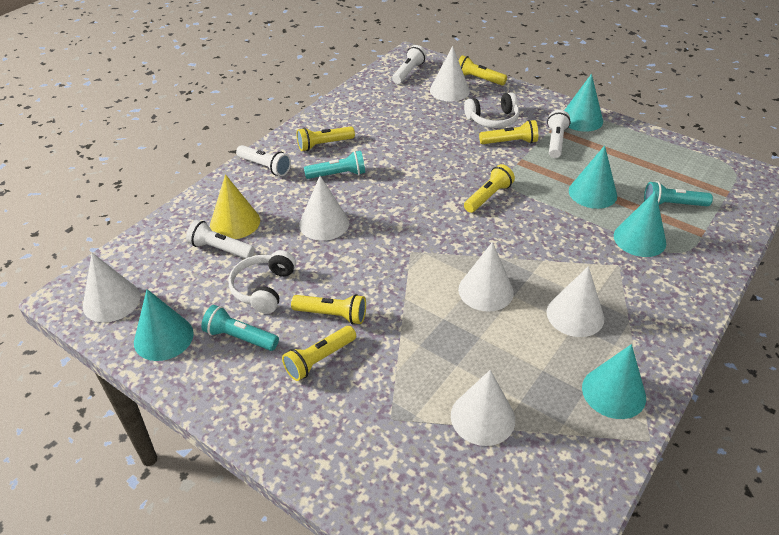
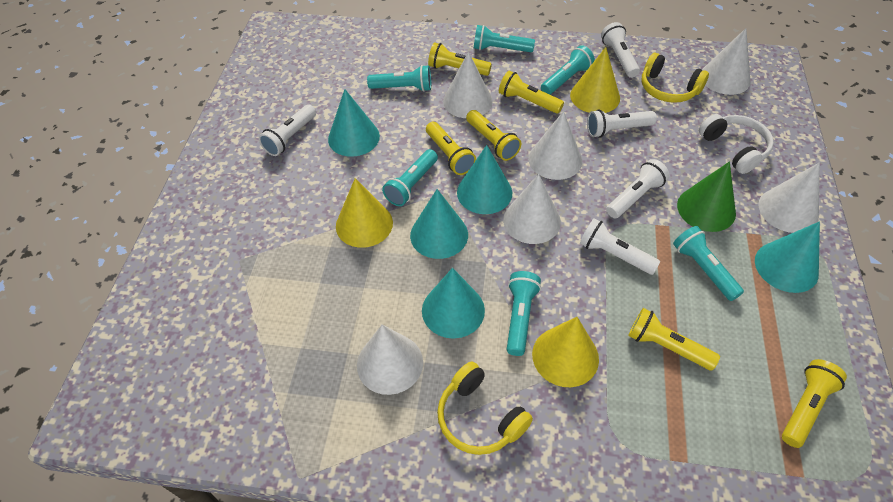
green cone: none = 0 -> [677,161,736,232] = 1
turquoise flashlight: [201,305,279,351] [304,151,365,179] [644,181,713,206] = 3 -> [367,65,431,92] [382,149,438,206] [474,25,535,52] [507,271,541,356] [541,45,595,95] [673,226,744,301] = 6
white flashlight: [186,220,255,259] [236,145,291,176] [392,45,427,84] [547,110,571,158] = 4 -> [259,104,316,156] [580,218,660,275] [587,109,657,138] [601,22,640,78] [606,159,669,218] = 5
white headphones: [229,250,296,314] [464,92,519,128] = 2 -> [699,114,774,174] = 1
yellow cone: [210,174,260,239] = 1 -> [336,178,393,248] [532,317,599,387] [570,47,620,113] = 3
yellow headphones: none = 0 -> [437,362,533,455] [641,53,709,103] = 2

